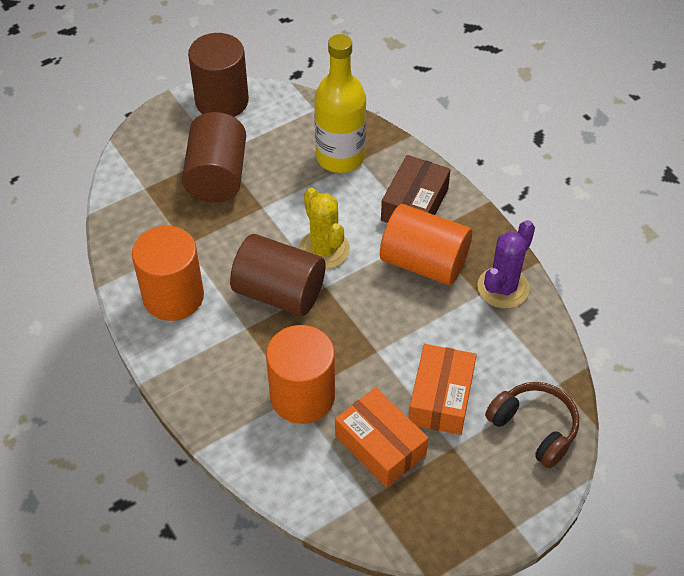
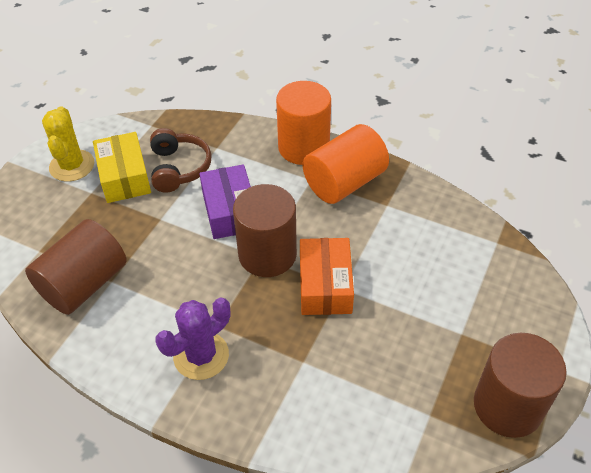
brown box: [381,155,451,223] = 1 -> none = 0
orange box: [335,387,429,488] [409,344,477,435] = 2 -> [300,238,354,315] = 1
orange cylinder: [132,226,204,321] [266,325,335,424] [380,204,472,285] = 3 -> [276,81,331,165] [303,124,389,204] = 2
purple box: none = 0 -> [199,164,251,239] = 1
yellow bottle: [314,34,366,173] = 1 -> none = 0
yellow box: none = 0 -> [93,132,151,203] = 1

